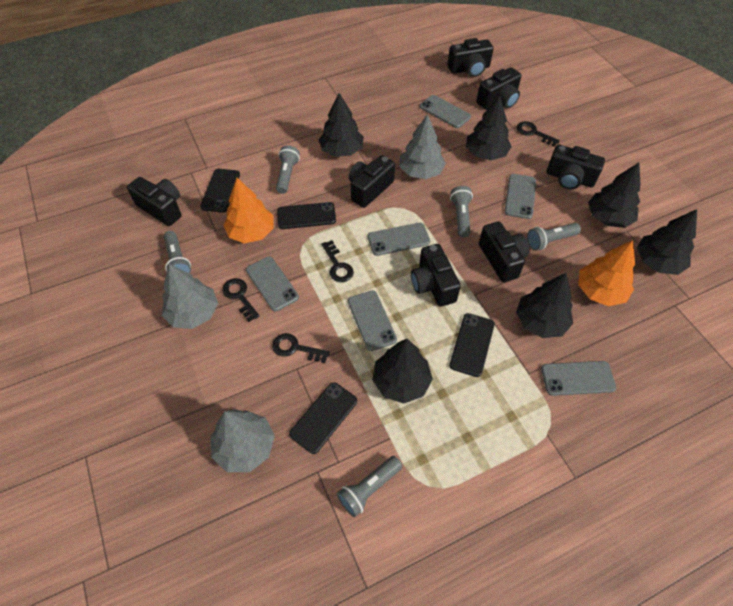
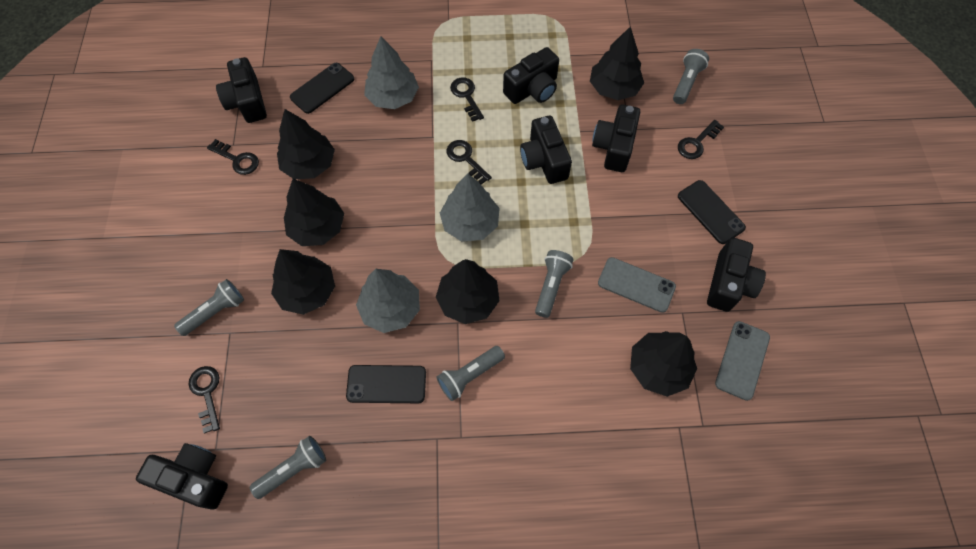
black camera: [127,177,182,226] [349,155,395,208] [411,244,461,307] [447,38,494,77] [476,67,522,110] [479,221,530,282] [546,144,605,190] = 7 -> [136,443,228,510] [216,57,267,123] [503,47,559,104] [520,115,572,184] [592,104,640,172] [707,237,766,312] = 6
black key: [222,278,260,322] [272,333,330,363] [322,240,354,282] [517,121,560,147] = 4 -> [189,366,220,434] [207,139,259,175] [447,140,492,185] [450,77,484,122] [678,120,724,159] = 5
black phone: [200,169,240,213] [277,202,336,229] [289,382,357,454] [449,313,495,377] = 4 -> [290,63,354,114] [346,365,426,403] [678,180,746,244] = 3
grey phone: [246,257,299,311] [348,290,397,351] [368,223,430,256] [420,95,471,128] [505,174,536,219] [541,361,616,396] = 6 -> [598,257,676,313] [715,321,770,401] = 2
orange tree: [223,178,274,243] [578,240,635,306] = 2 -> none = 0

